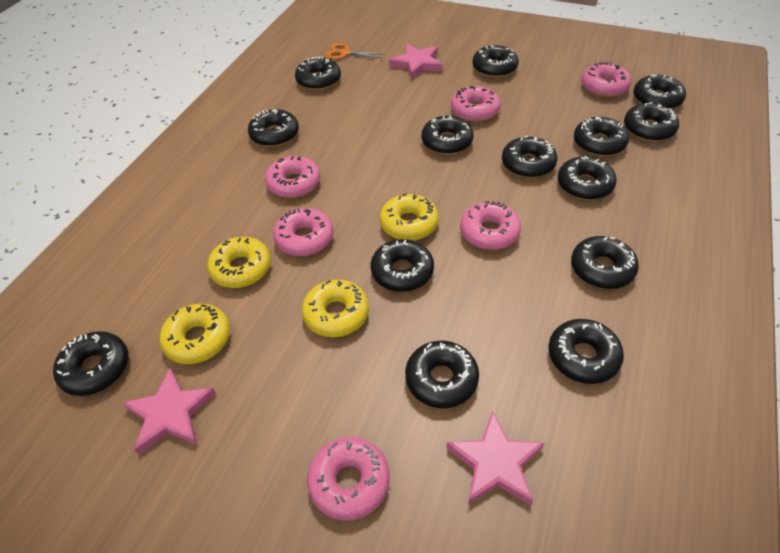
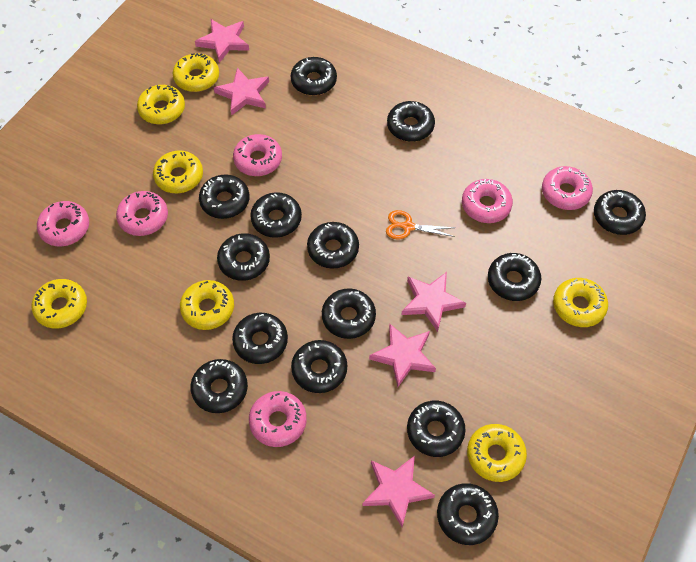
pink star: [123,368,216,455] [389,44,442,79] [446,411,544,505] = 3 -> [195,19,249,63] [214,68,269,116] [362,456,435,527] [369,323,436,387] [401,272,466,332] = 5
yellow donut: [160,304,230,364] [207,237,271,288] [302,279,369,337] [380,193,439,241] = 4 -> [31,279,87,328] [137,85,185,124] [153,151,203,193] [173,53,219,92] [180,280,234,330] [467,424,527,482] [553,278,608,327] = 7

